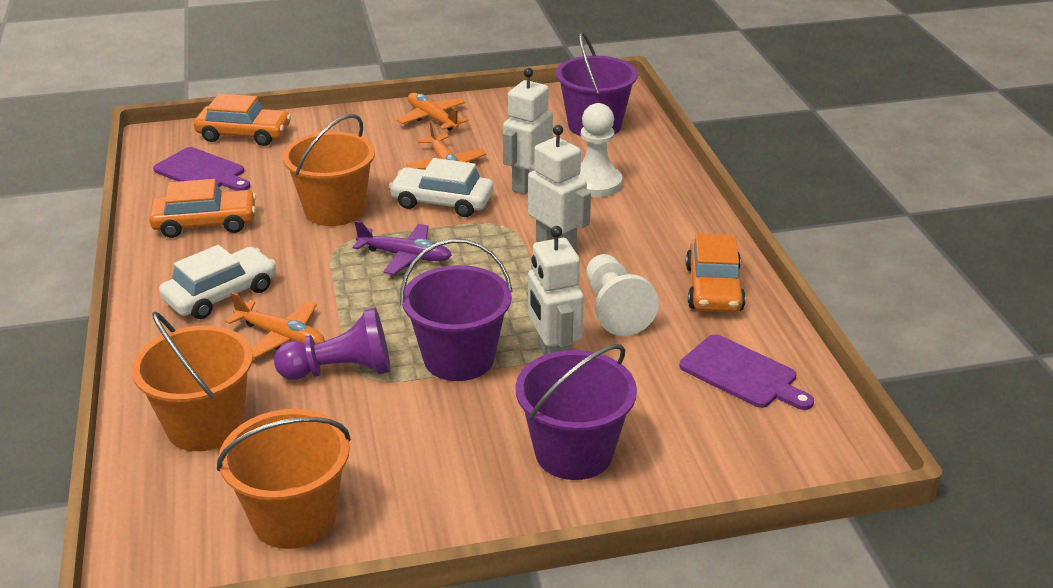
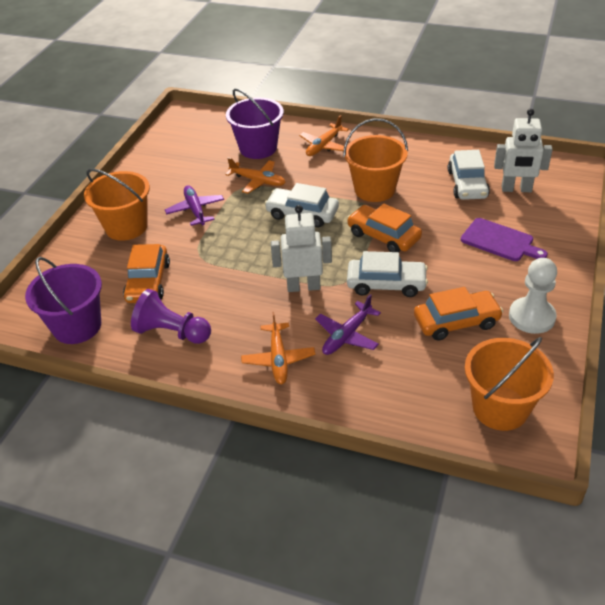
purple bucket: [400,239,513,381] [515,344,637,480] [556,32,638,136] = 3 -> [25,257,102,344] [226,88,284,159] = 2
purple cutting board: [153,147,250,191] [679,334,814,410] = 2 -> [461,218,548,261] = 1
purple plane: [352,221,452,275] = 1 -> [165,185,224,226] [315,294,381,355] = 2
white car: [159,245,276,319] [389,158,494,217] = 2 -> [265,183,339,227] [347,251,428,297] [448,150,490,200] = 3
white pawn: [578,103,622,197] [587,254,659,336] = 2 -> [509,258,557,334] = 1
white robot: [503,68,553,195] [528,125,591,253] [528,226,584,355] = 3 -> [271,205,332,292] [494,109,553,192] = 2

